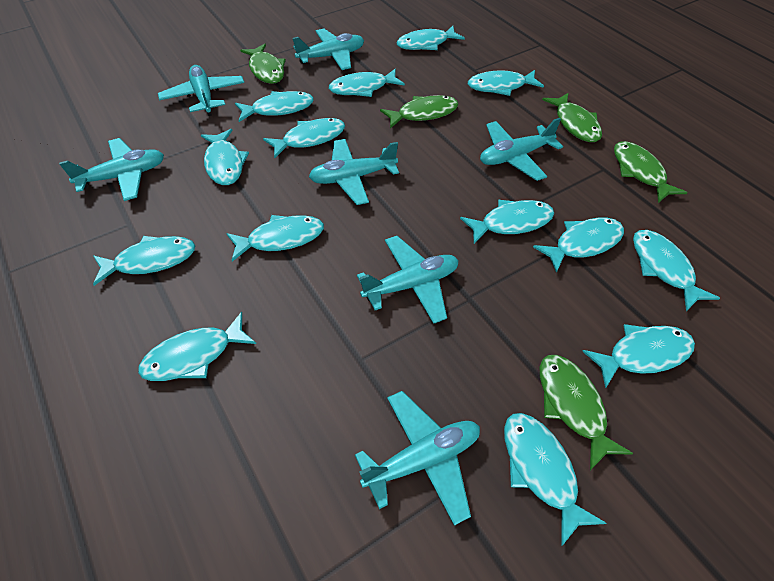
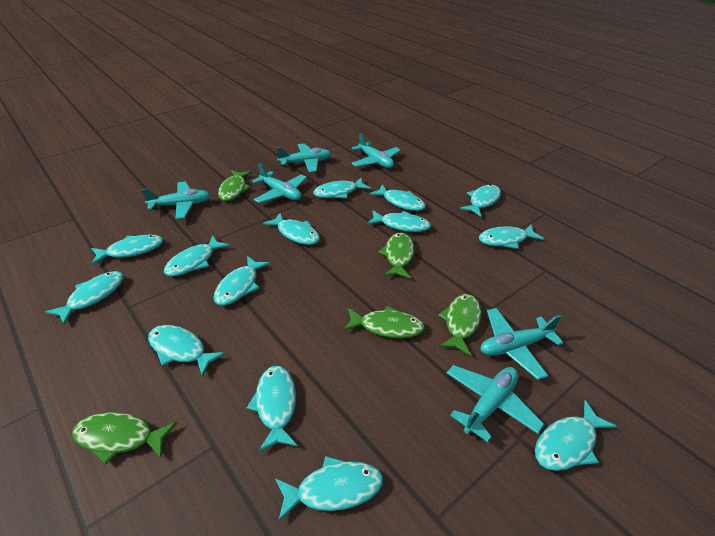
turquoise plane: [59,138,164,201] [158,65,244,116] [293,28,364,70] [309,139,399,205] [355,391,480,526] [357,236,459,324] [480,118,563,181] = 7 -> [141,182,211,219] [252,164,307,203] [277,144,331,173] [352,133,401,168] [447,365,544,442] [481,308,563,380] = 6

